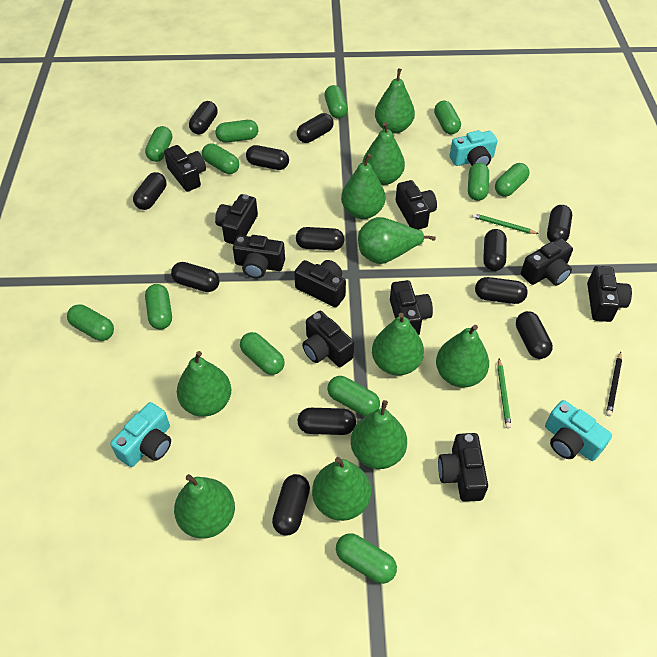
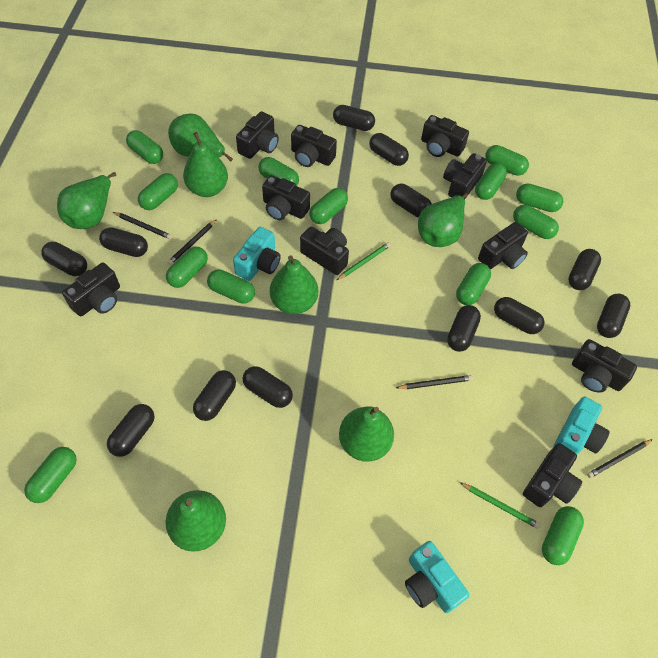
black pencil: [606,352,622,416] = 1 -> [113,212,172,239] [168,219,217,265] [396,375,473,389] [587,439,653,478] = 4
green capsule: [67,304,114,341] [145,126,172,162] [145,284,172,330] [202,143,239,174] [215,120,258,143] [240,332,285,375] [325,85,348,119] [327,376,380,416] [336,533,397,584] [434,101,461,135] [468,163,489,201] [495,163,529,197] = 12 -> [24,447,77,503] [126,130,163,164] [138,173,178,210] [166,246,208,288] [207,269,255,304] [258,157,299,186] [309,188,348,224] [456,263,491,305] [475,163,507,200] [485,145,529,176] [513,205,559,239] [516,183,563,212] [542,506,584,565] = 13
green pear: [174,474,235,538] [177,351,231,417] [312,457,371,521] [341,154,385,219] [351,400,407,469] [358,217,436,264] [363,122,405,185] [372,313,424,376] [375,69,415,134] [436,325,489,388] = 10 -> [57,172,116,229] [165,490,226,552] [168,114,233,162] [183,132,228,197] [270,255,318,314] [339,407,394,462] [418,193,468,247] = 7

